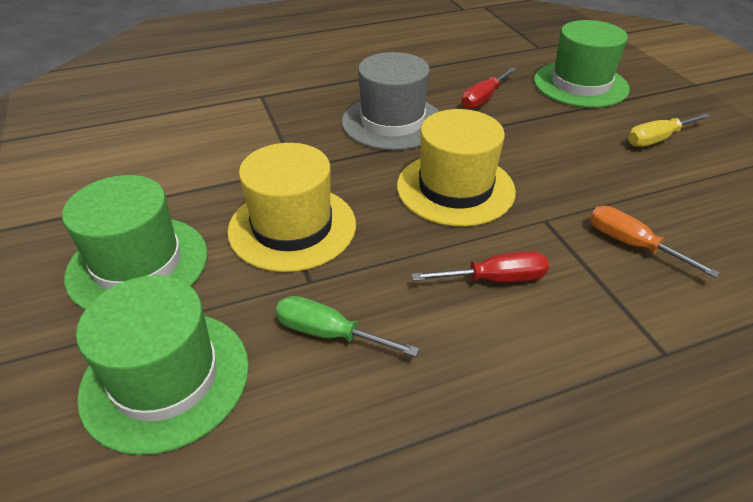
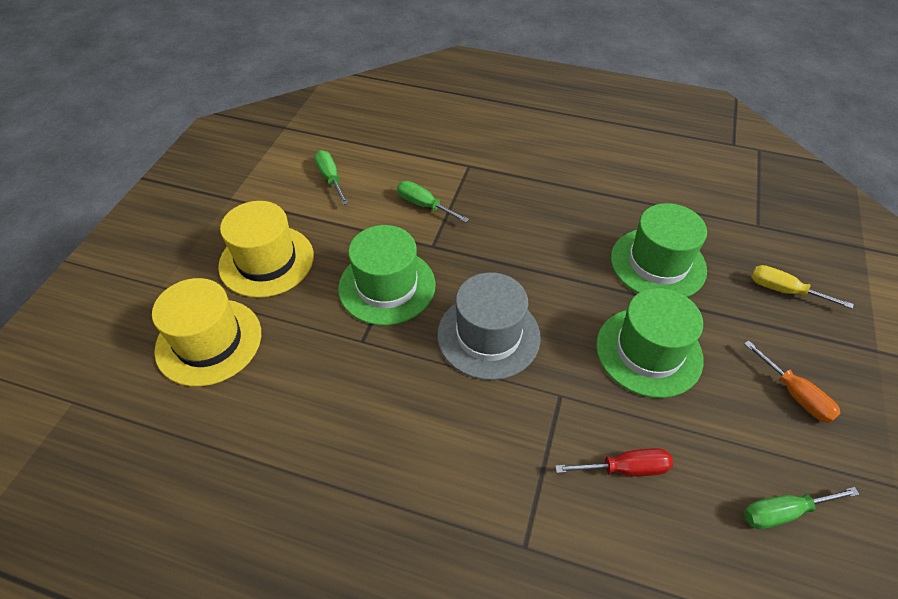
green screwdriver: [276,296,419,357] = 1 -> [314,150,349,205] [397,181,469,223] [744,487,859,529] = 3
red screwdriver: [412,251,549,283] [461,67,516,110] = 2 -> [555,448,673,476] = 1

